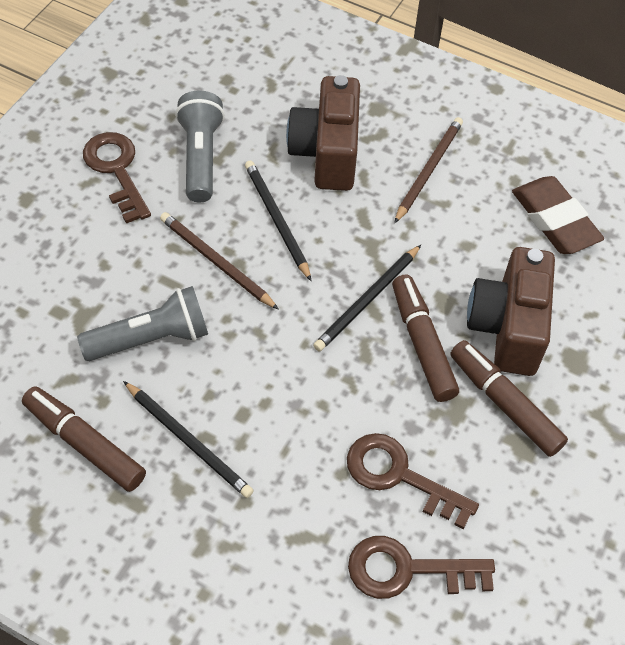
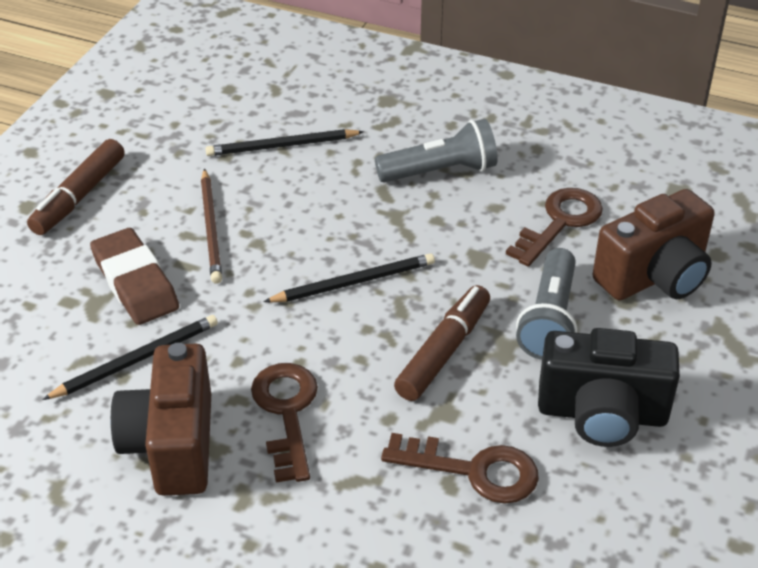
black camera: none = 0 -> [538,328,680,447] = 1
brown marker: [22,386,146,492] [392,274,459,402] [450,340,568,457] = 3 -> [27,139,125,235] [394,285,490,401] = 2
brown pencil: [160,212,279,310] [394,117,463,223] = 2 -> [201,168,222,284] = 1

